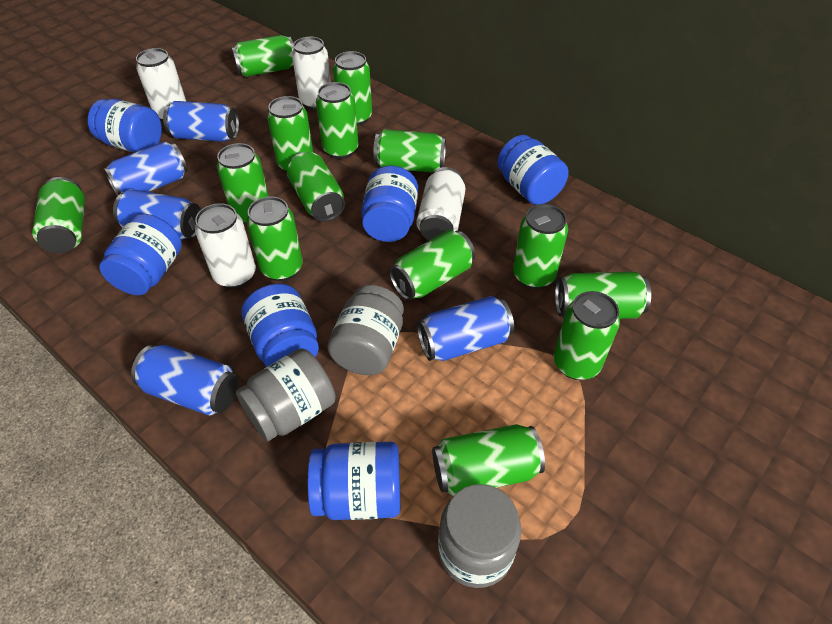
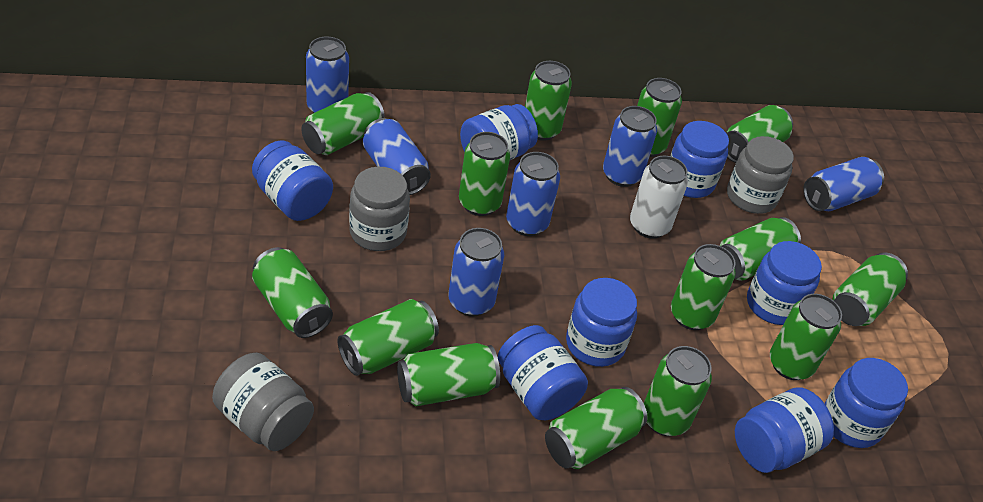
blue can: [103,141,188,196] [113,189,200,240] [131,345,238,415] [163,101,239,142] [417,296,514,361] = 5 -> [306,37,349,113] [363,118,431,195] [448,228,504,316] [506,152,560,236] [603,106,657,187] [803,157,884,211] = 6
blue jar: [88,99,162,153] [99,214,182,295] [242,284,319,367] [308,442,400,520] [361,166,418,242] [497,135,568,205] = 6 -> [252,140,333,221] [460,104,538,160] [498,325,588,420] [566,278,637,367] [670,121,729,198] [735,387,834,473] [747,241,822,325] [825,358,908,448] = 8
white can: [136,48,186,121] [195,203,256,288] [292,37,331,110] [417,167,465,241] = 4 -> [630,156,688,239] = 1

